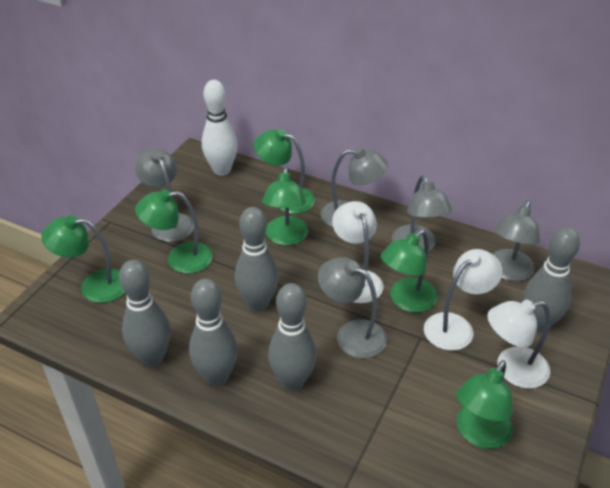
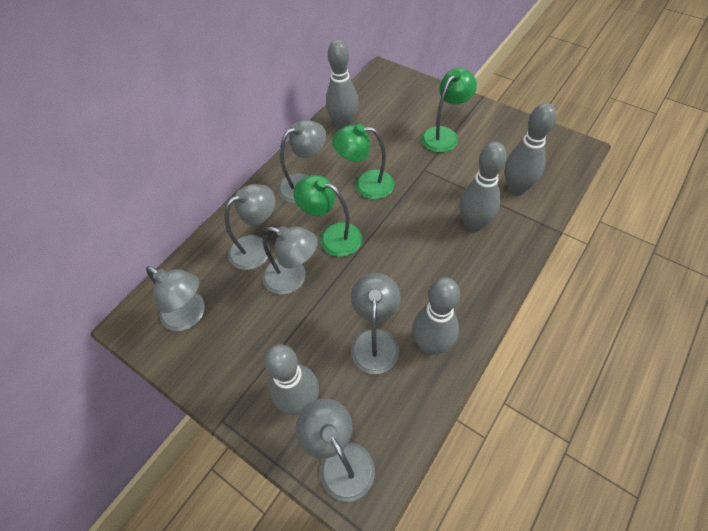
green lamp: [41,215,125,303] [135,189,213,273] [254,129,315,214] [262,167,308,245] [381,230,438,313] [457,360,513,449] = 6 -> [293,175,362,257] [332,124,394,199] [421,68,477,153] = 3
grey lamp: [135,149,194,242] [318,257,387,358] [321,147,388,227] [392,175,452,252] [493,200,540,281] = 5 -> [146,266,205,331] [225,184,275,270] [262,226,318,295] [278,120,326,203] [296,399,375,502] [351,273,400,374] = 6
white bowling pin: [202,80,238,176] = 1 -> none = 0
white lamp: [332,201,383,303] [424,249,503,351] [487,299,550,389] = 3 -> none = 0

